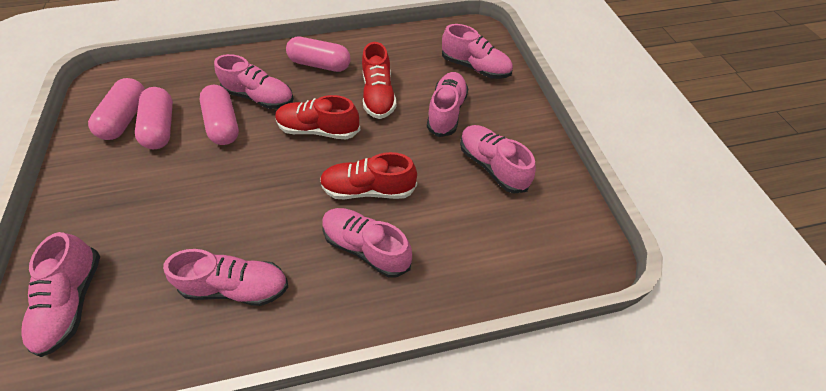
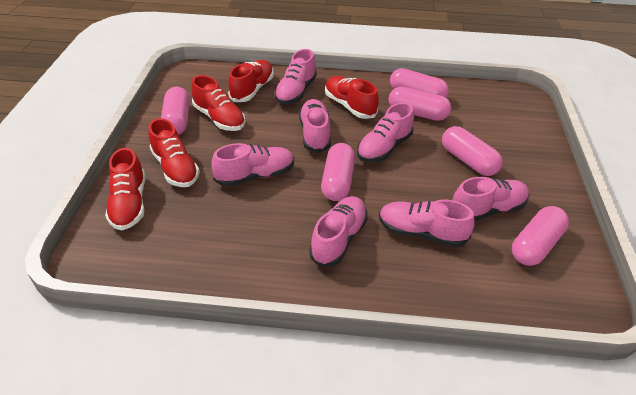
pink capsule: [88,78,145,140] [135,87,173,149] [200,85,239,145] [286,37,351,72] = 4 -> [161,87,190,135] [321,143,355,201] [389,87,451,121] [390,68,449,97] [442,126,503,176] [512,206,569,266] = 6
red shoe: [275,95,361,140] [320,152,417,200] [362,42,397,119] = 3 -> [105,148,145,230] [148,118,200,187] [191,75,245,131] [228,60,274,102] [325,76,379,119] = 5

